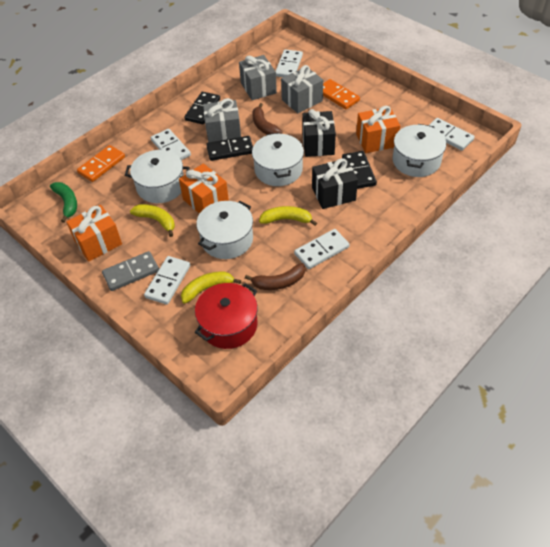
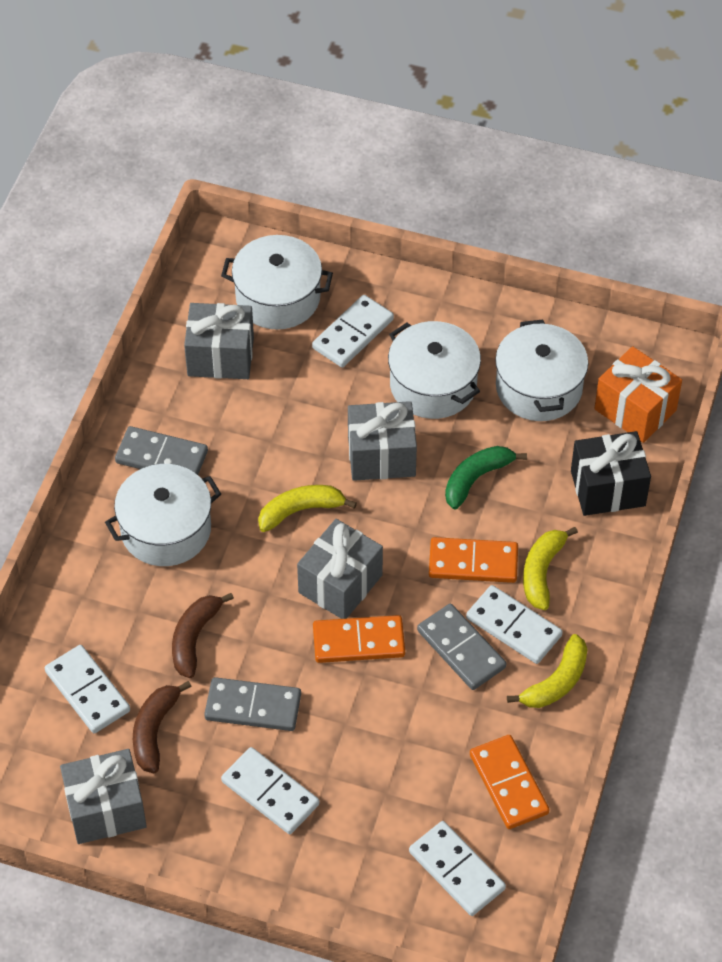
black domino: [184,92,220,124] [206,136,253,161] [342,151,377,189] = 3 -> none = 0
black gift: [302,109,336,157] [312,158,358,209] = 2 -> [571,431,651,516] = 1
grey domino: [102,251,159,291] = 1 -> [115,426,208,475] [204,677,301,731] [417,604,506,690] = 3
grey gift: [203,98,241,143] [239,55,277,100] [281,65,323,113] = 3 -> [60,749,147,844] [184,303,254,379] [297,519,383,619] [348,401,417,481] = 4
orange domino: [77,145,125,182] [323,79,360,110] = 2 -> [313,615,405,663] [429,537,518,583] [470,735,549,829] = 3
orange gift: [66,205,122,262] [179,163,229,214] [356,106,400,153] = 3 -> [594,346,682,443] = 1
red pot: [195,283,258,349] = 1 -> none = 0

